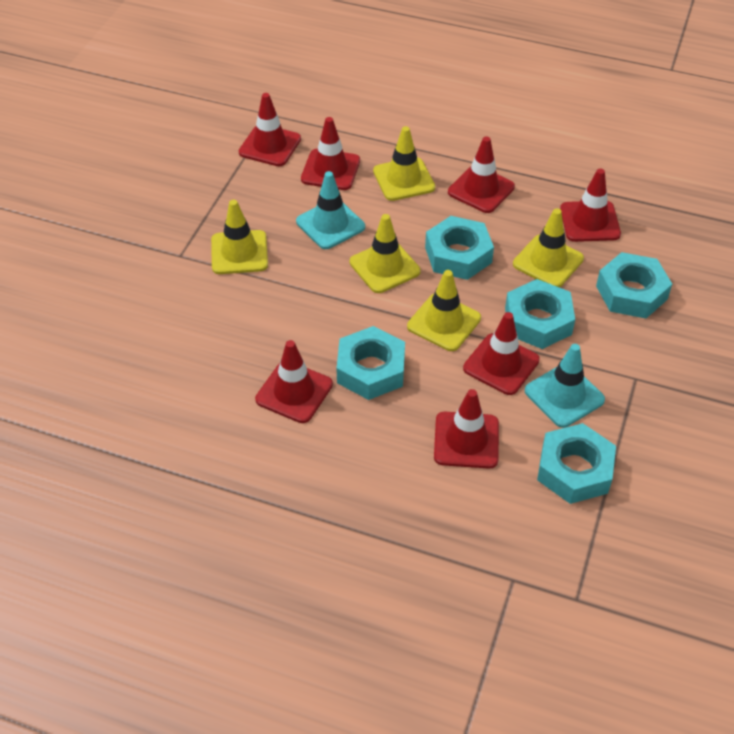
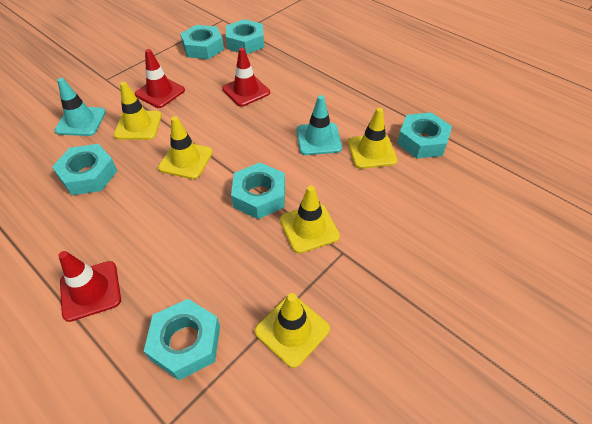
red traffic cone: [239,93,301,166] [255,340,333,423] [301,117,360,190] [434,389,499,469] [448,136,515,213] [463,312,540,395] [560,169,621,242] = 7 -> [58,251,121,322] [135,49,185,108] [222,48,270,107] = 3
turquoise nut: [337,326,405,400] [425,216,494,280] [505,279,575,349] [537,423,616,504] [596,252,672,318] = 5 -> [52,144,117,195] [144,299,220,380] [180,25,224,59] [226,19,264,54] [231,163,285,219] [397,112,452,159] = 6

